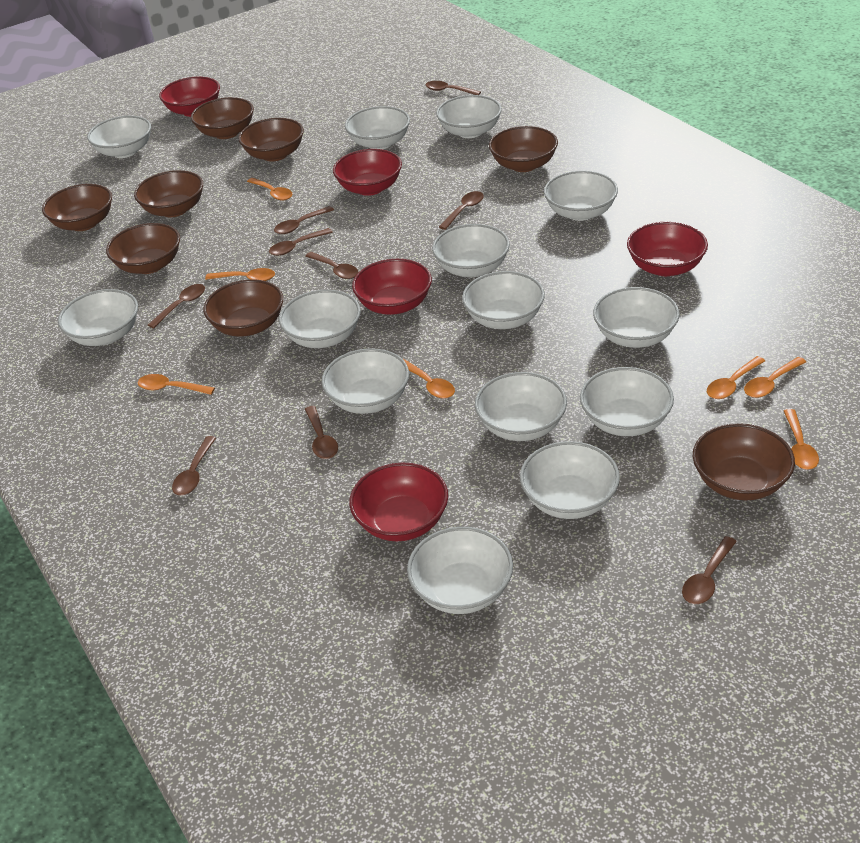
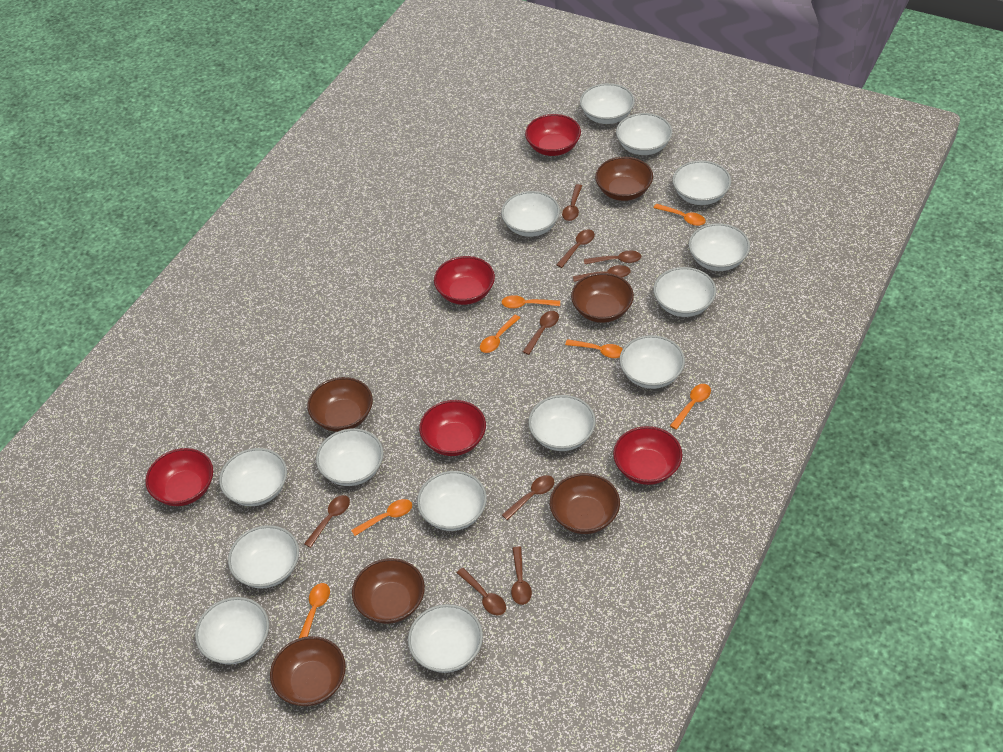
brown bowl: [42,184,112,231] [106,223,180,274] [134,170,203,217] [191,97,254,139] [203,279,283,336] [238,118,304,162] [489,126,558,172] [693,423,795,500] = 8 -> [270,636,346,706] [307,377,373,432] [352,558,425,624] [550,473,620,534] [571,273,634,323] [595,157,653,201] = 6

